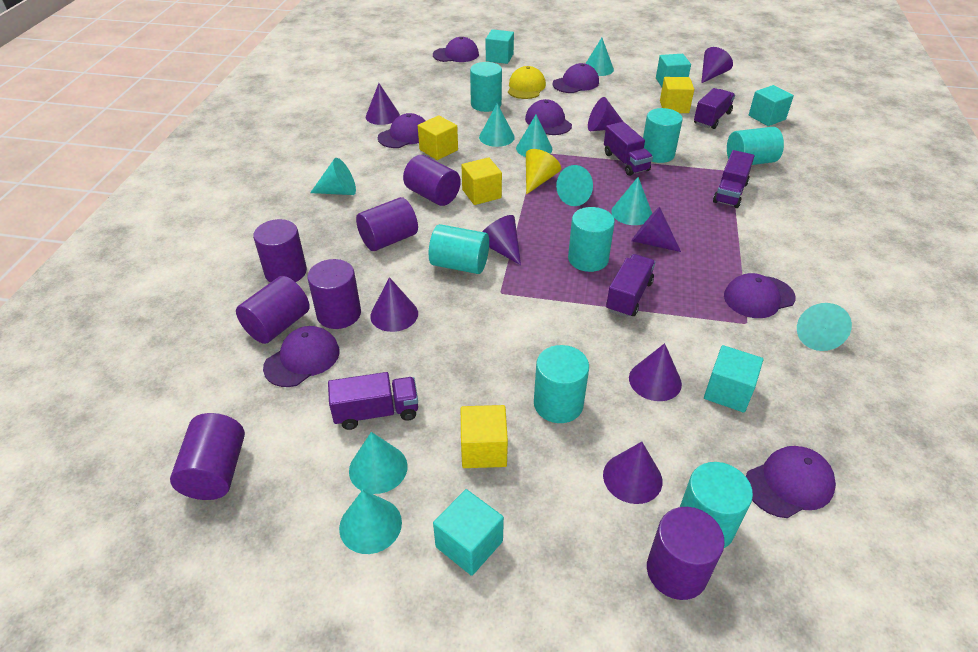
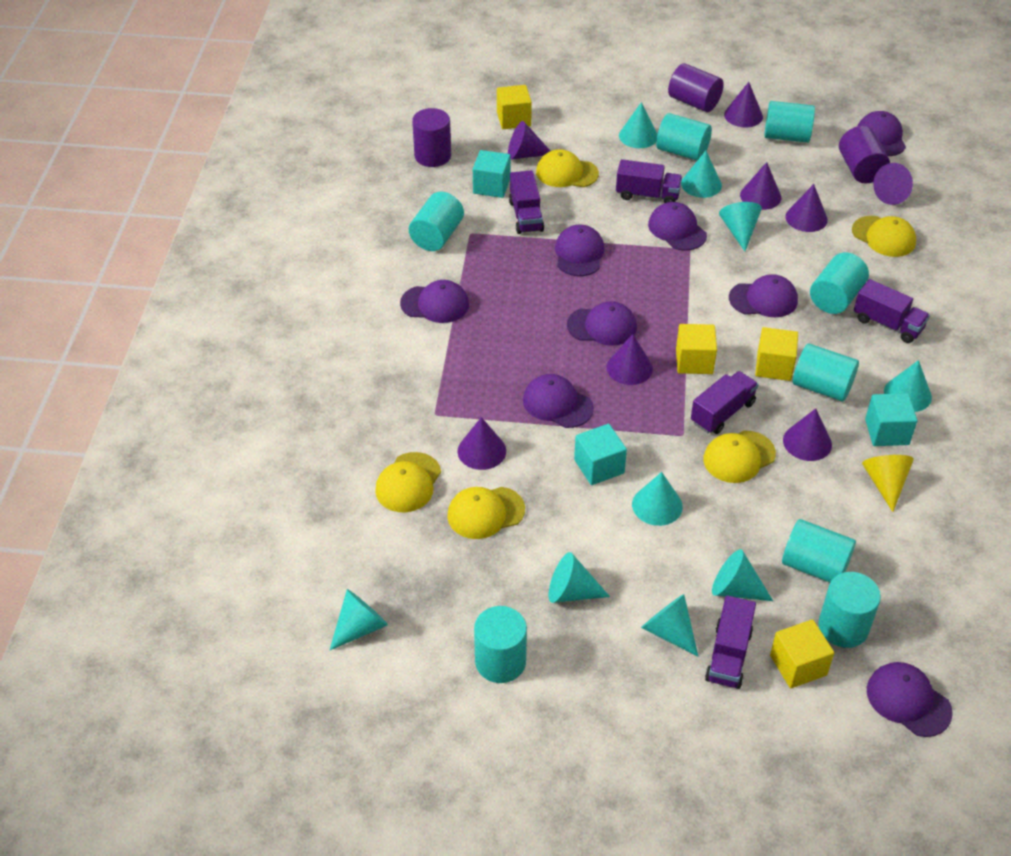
purple cap: [263,326,340,387] [378,113,425,148] [433,37,479,62] [525,99,572,135] [553,63,599,93] [724,273,796,318] [746,446,836,518] = 7 -> [400,280,469,323] [523,374,594,428] [555,225,605,276] [567,301,637,346] [648,202,707,251] [729,274,798,317] [858,111,906,156] [867,662,953,737] = 8
purple cylinder: [170,413,245,500] [236,276,310,344] [253,219,307,283] [307,259,361,329] [356,197,418,251] [403,155,461,206] [647,507,725,600] = 7 -> [412,108,451,167] [668,63,724,112] [839,126,890,183] = 3
turquoise cube: [433,489,504,576] [486,29,514,64] [656,54,691,87] [704,345,763,413] [749,85,794,126] = 5 -> [473,150,511,198] [574,424,627,485] [865,393,917,446] = 3
turquoise cylinder: [429,224,489,274] [470,62,502,112] [534,345,589,423] [568,207,615,272] [643,108,683,163] [680,462,753,548] [727,127,784,165] = 7 -> [409,192,464,251] [474,606,527,683] [656,113,712,160] [764,101,815,143] [782,519,856,582] [793,344,859,401] [810,253,869,314] [819,572,881,648] = 8
yellow cap: [508,66,546,99] = 1 -> [375,452,441,512] [447,487,525,539] [536,149,599,187] [703,431,776,483] [852,216,916,257] = 5

